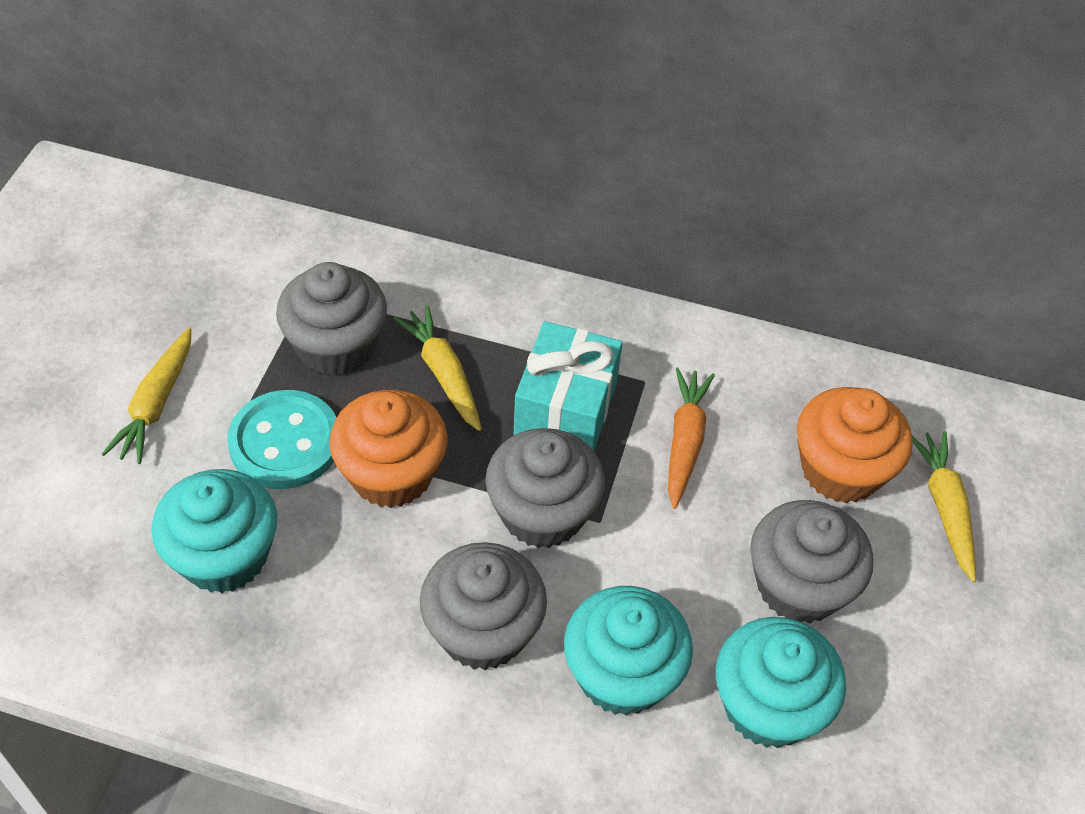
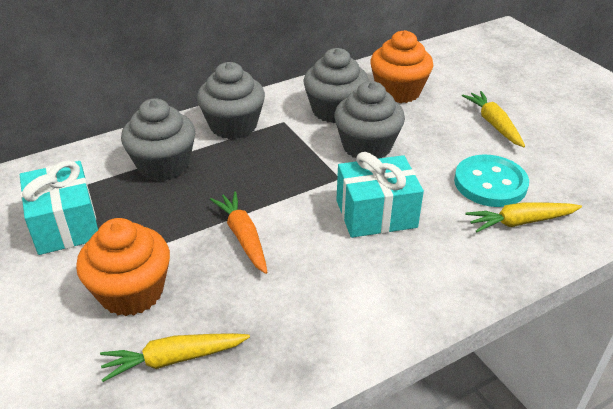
turquoise cupcake: [152,469,277,593] [564,586,693,716] [716,617,846,748] = 3 -> none = 0
turquoise gift: [514,321,623,451] = 1 -> [20,161,98,255] [336,152,424,238] = 2

